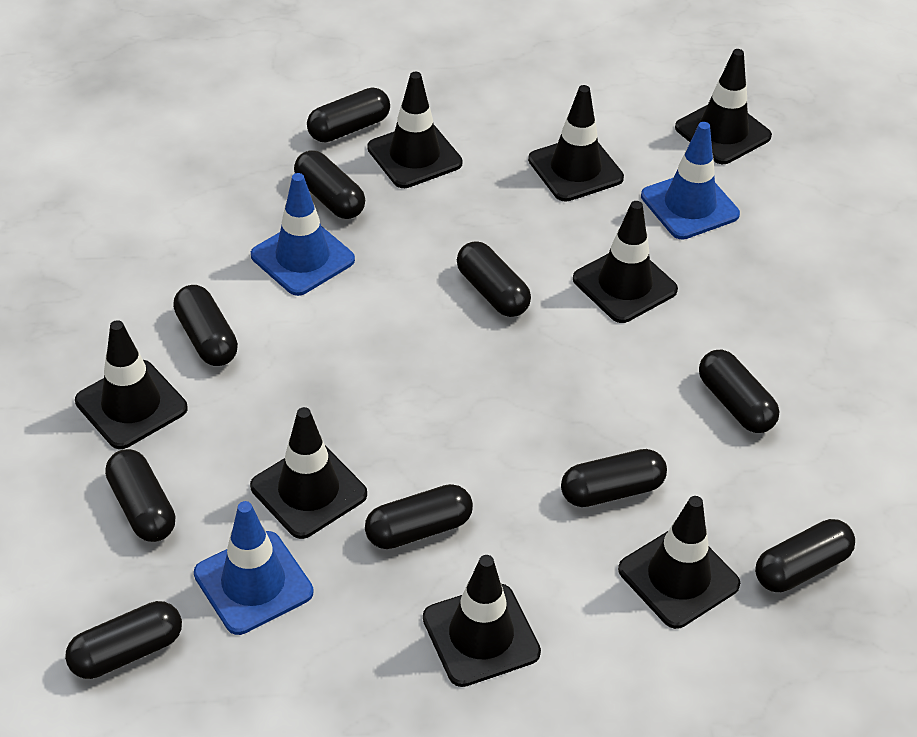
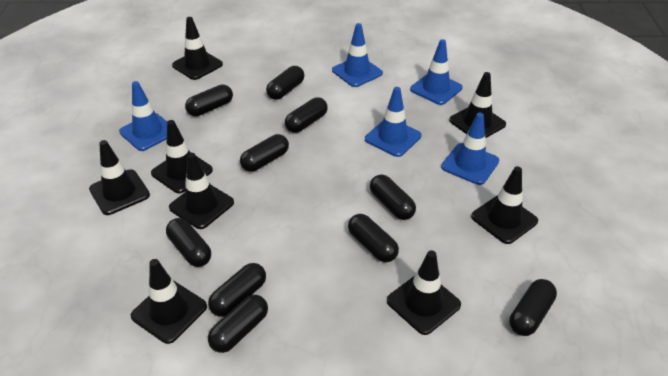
blue traffic cone: [194,501,313,635] [251,173,355,296] [641,122,740,239] = 3 -> [119,81,167,151] [332,23,383,87] [365,87,421,157] [410,39,463,105] [441,112,499,185] = 5

